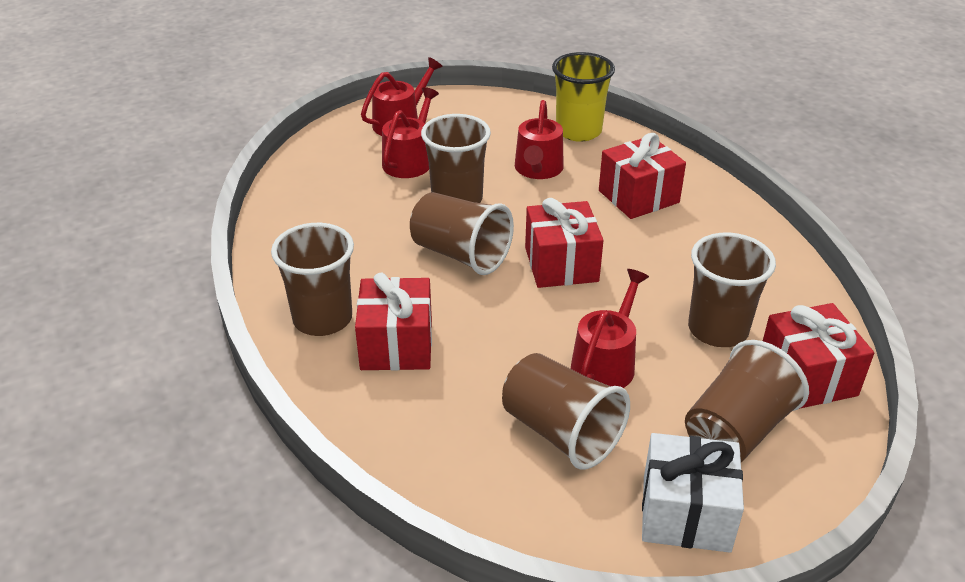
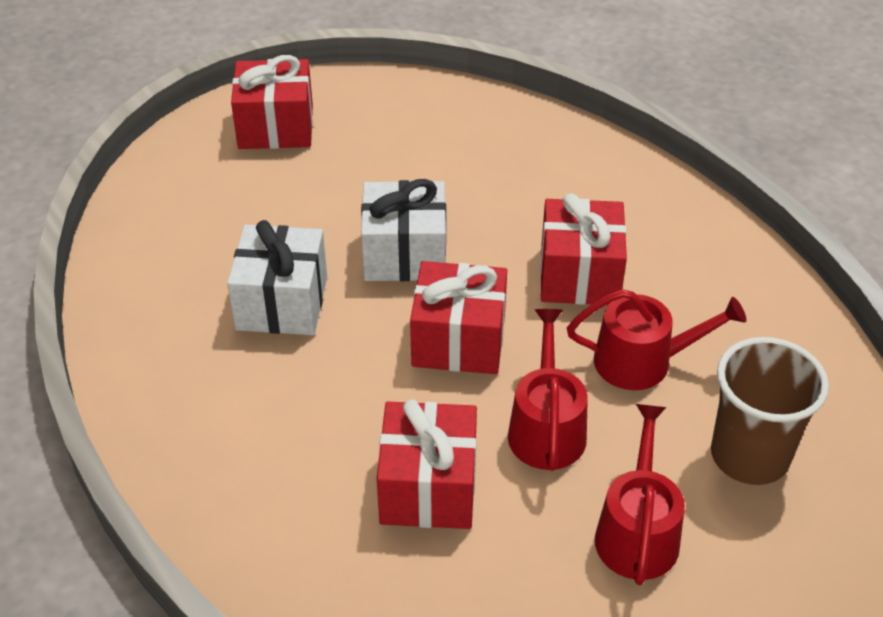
brown cup: [271,223,354,336] [410,192,514,275] [421,114,491,203] [502,353,630,470] [685,340,809,462] [688,232,776,347] = 6 -> [711,337,829,485] = 1
red watering can: [361,57,443,136] [382,87,439,178] [515,100,564,179] [571,269,649,388] = 4 -> [508,309,588,471] [567,289,746,390] [595,404,685,585] = 3
white gift: [642,433,744,553] = 1 -> [227,220,327,335] [361,179,446,281] = 2
yellow cup: [552,52,615,142] = 1 -> none = 0

